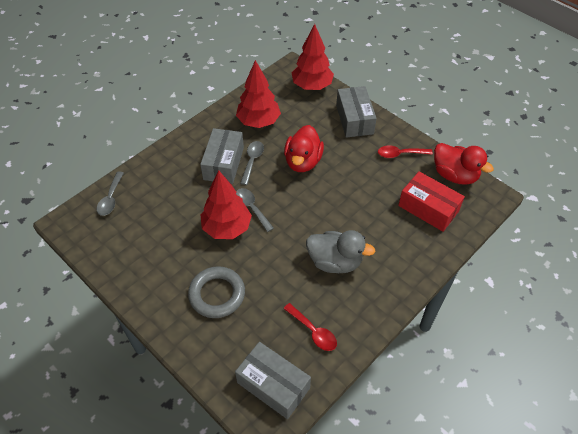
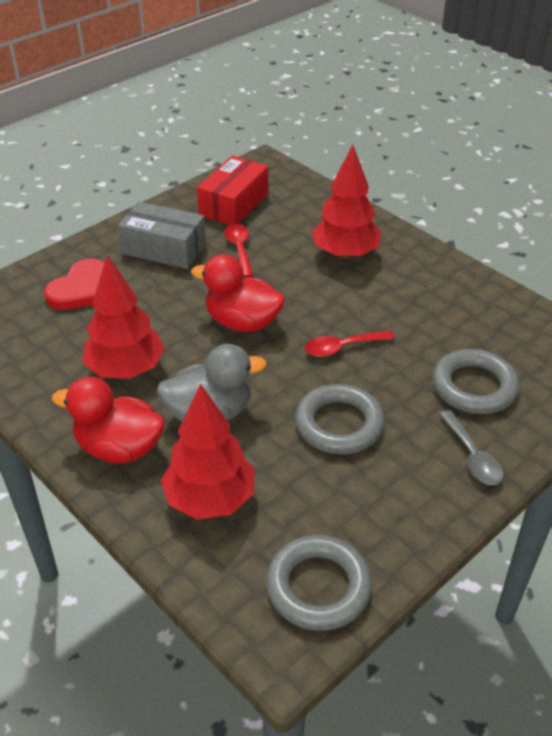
grey box: [200,128,244,184] [235,342,311,419] [336,86,377,138] = 3 -> [118,202,206,269] = 1
grey ring: [188,267,245,318] = 1 -> [266,535,372,631] [295,384,385,455] [433,349,519,414] = 3
grey spoon: [97,172,124,216] [236,188,274,232] [240,141,264,185] = 3 -> [439,410,504,485] = 1
red heart: none = 0 -> [44,259,104,310] = 1

